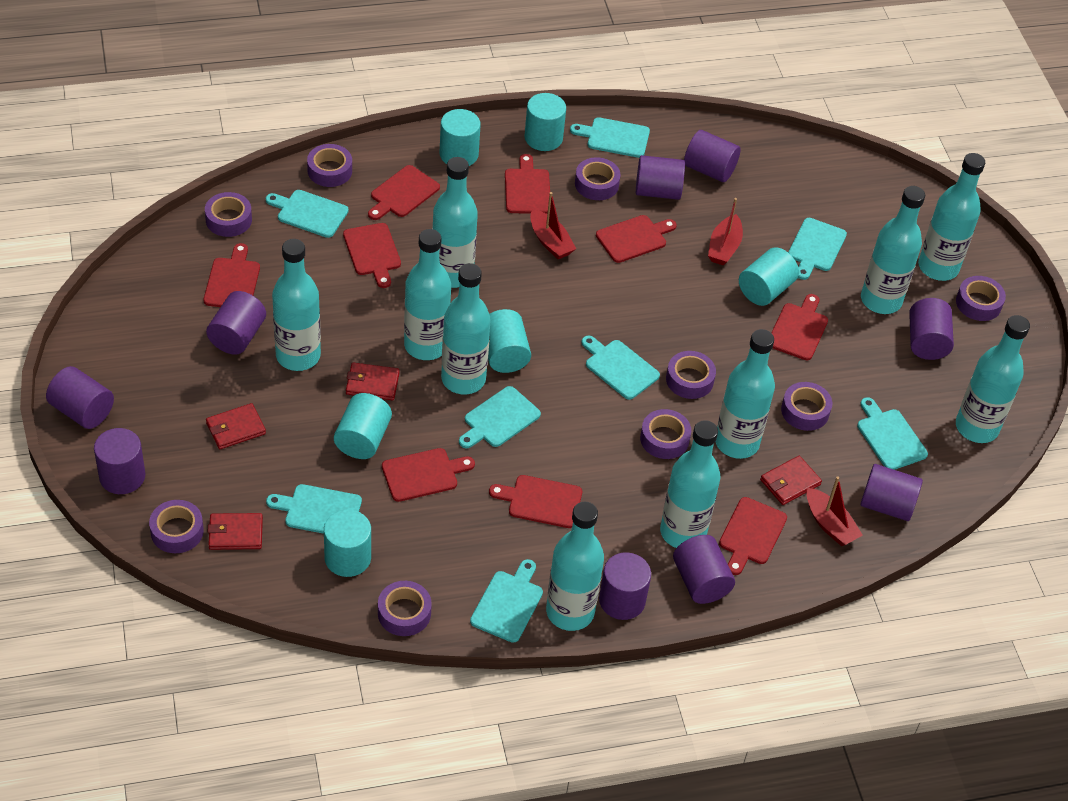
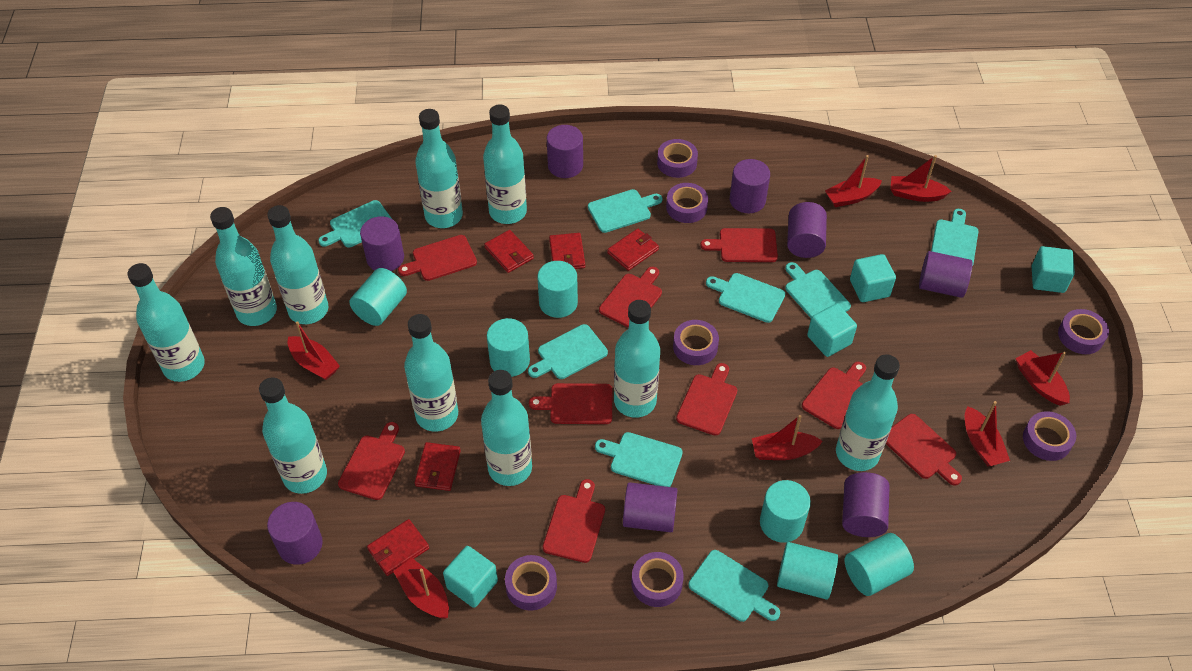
purple cylinder: [46,366,114,429] [94,428,146,494] [206,291,266,355] [599,552,651,620] [636,155,685,200] [673,535,735,604] [684,130,741,182] [860,464,923,521] [909,298,954,360] = 9 -> [267,502,323,565] [360,216,404,271] [547,125,583,178] [623,482,678,532] [730,159,770,213] [787,202,827,258] [842,472,890,537] [919,251,973,298] = 8
purple tape: [149,500,204,553] [205,192,252,237] [307,144,352,187] [378,581,432,636] [575,157,621,200] [640,409,691,459] [666,351,716,399] [781,382,832,431] [956,276,1006,321] = 9 -> [505,555,557,611] [632,552,684,607] [657,139,698,178] [666,183,708,223] [673,320,719,365] [1023,411,1076,461] [1058,309,1109,354] = 7
red boat: [530,192,576,259] [708,198,743,265] [807,476,863,546] = 3 -> [288,321,340,380] [393,558,449,619] [752,415,823,460] [825,155,882,207] [891,155,952,202] [965,401,1010,466] [1015,350,1070,406] = 7
red wallet: [206,403,266,449] [207,513,263,550] [346,362,400,400] [760,456,822,505] = 4 -> [367,519,429,576] [415,442,461,491] [484,230,534,273] [549,233,585,269] [607,229,659,271] = 5
turquoise cube: none = 0 -> [443,546,498,608] [807,304,857,357] [850,254,896,302] [1032,246,1075,293] = 4

